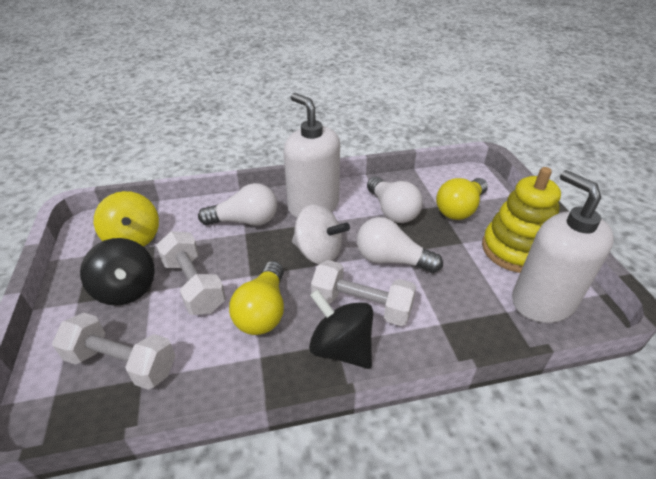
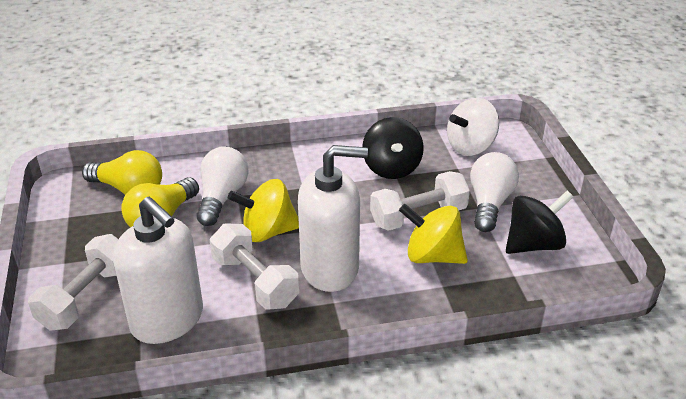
white light bulb: [198,183,277,226] [357,217,443,273] [367,177,423,223] = 3 -> [197,146,248,226] [470,152,519,232] = 2
yellow spinning top: [94,191,159,247] = 1 -> [228,179,299,242] [399,204,468,264] = 2
yellow stacking toy: [482,167,561,273] = 1 -> none = 0

